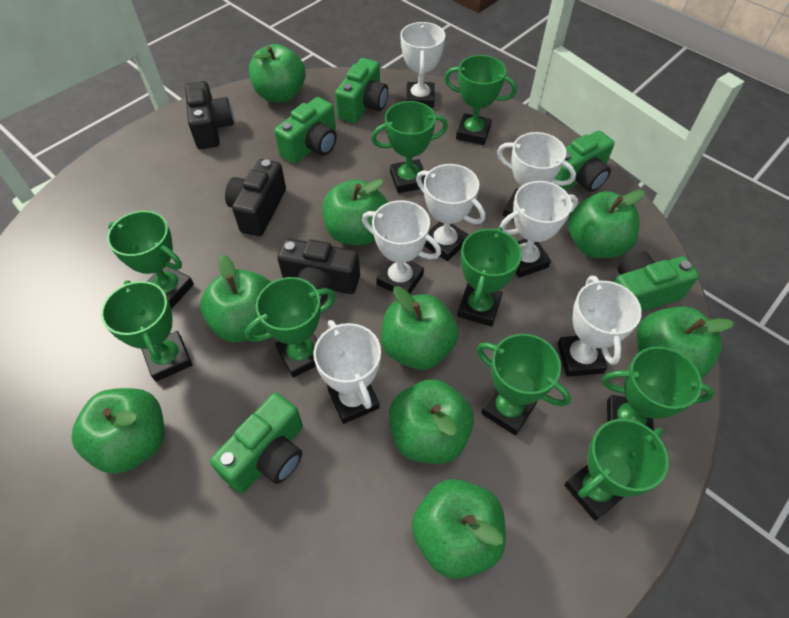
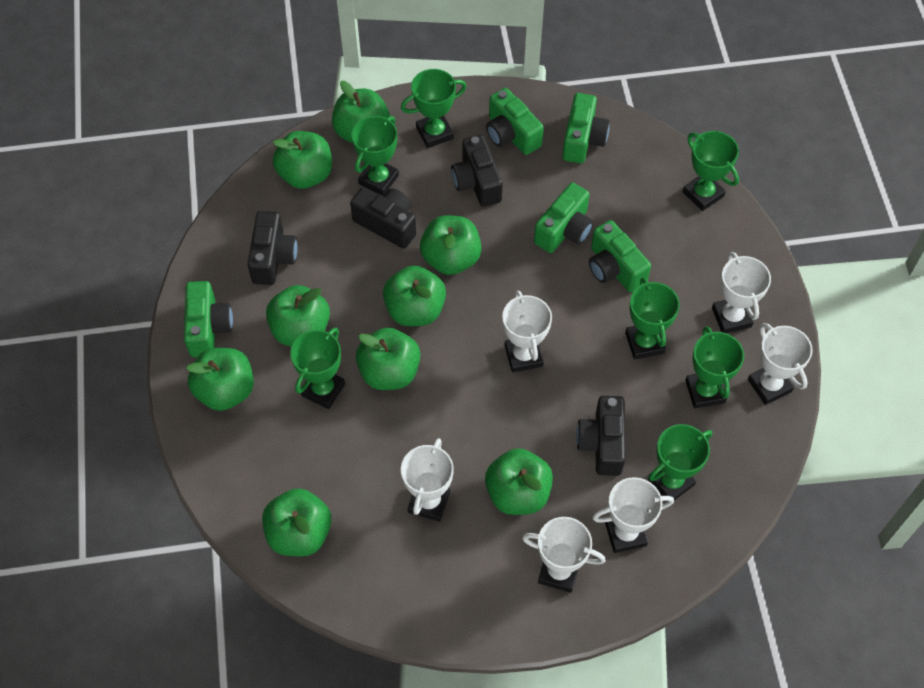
black camera: [185,81,234,149] [225,159,286,236] [277,238,360,303] = 3 -> [247,211,298,285] [350,188,416,249] [451,135,503,207] [576,396,625,476] = 4
green trophy: [101,280,193,382] [107,211,194,309] [245,277,336,378] [371,101,448,193] [444,55,517,145] [457,227,522,327] [476,334,571,435] [564,419,669,521] [602,346,714,431] = 9 -> [290,327,345,409] [352,116,399,196] [401,69,467,148] [625,277,680,359] [648,424,712,500] [683,131,739,211] [685,326,744,408] = 7
white trophy: [314,320,381,424] [362,200,441,294] [400,22,445,108] [416,164,485,261] [497,132,576,220] [500,181,578,278] [558,276,642,377] = 7 -> [401,438,454,522] [502,290,552,373] [522,517,606,593] [592,477,674,553] [712,252,771,333] [748,323,812,405] = 6

